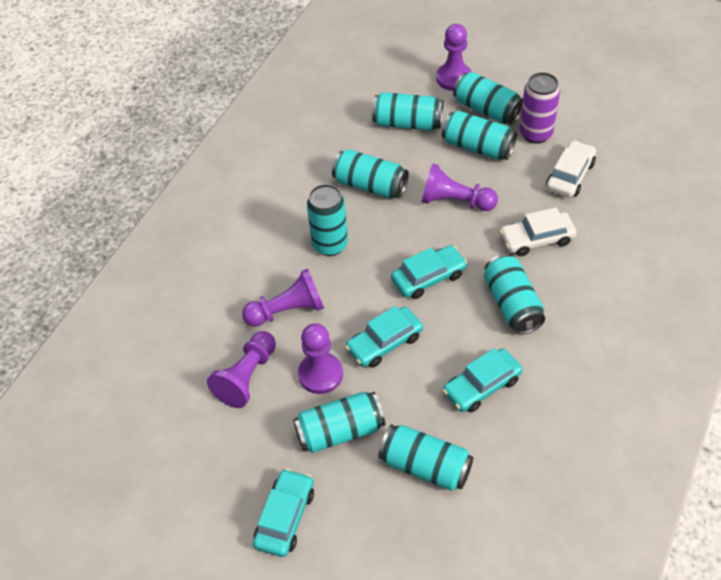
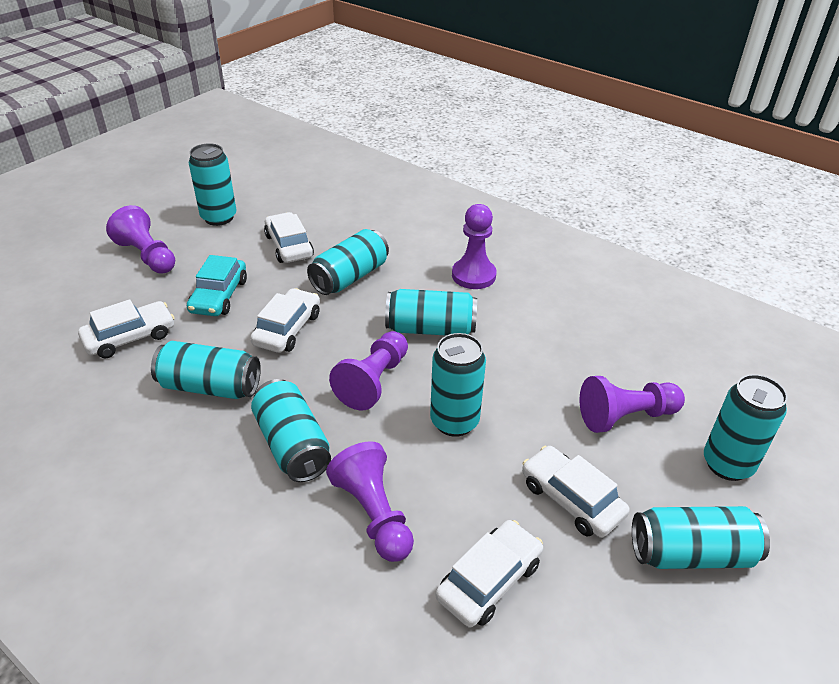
purple can: [520,72,560,144] = 1 -> none = 0
turquoise car: [253,468,314,557] [345,306,423,368] [391,245,467,299] [443,348,523,412] = 4 -> [187,255,247,316] = 1
white car: [500,207,577,256] [546,140,596,198] = 2 -> [78,299,175,359] [250,288,320,353] [264,212,314,263] [435,520,543,628] [522,446,630,538] = 5

